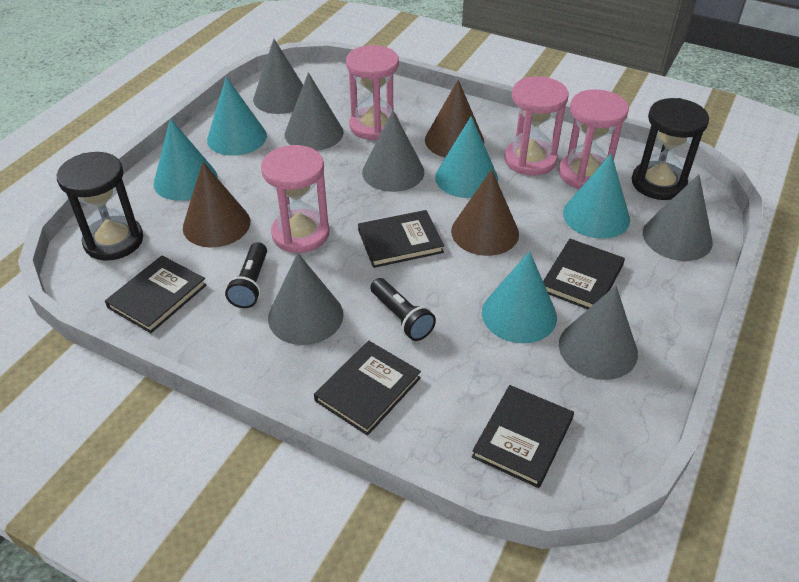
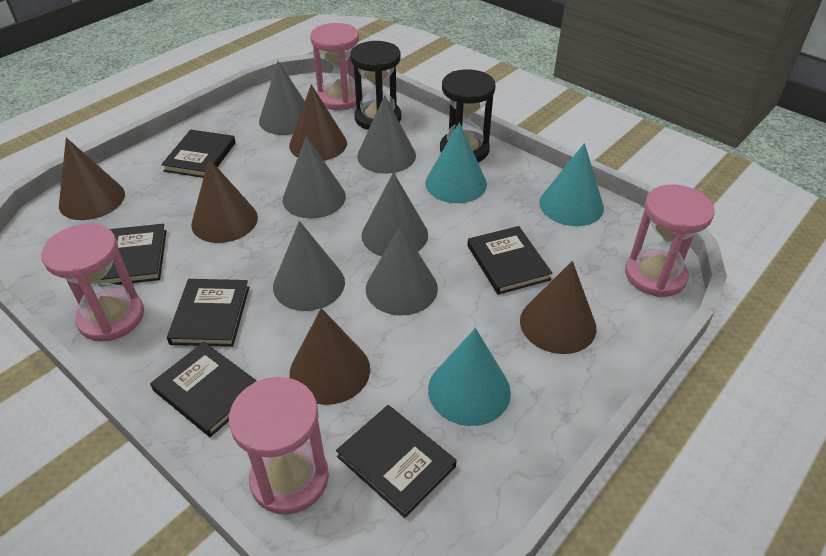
black book: [105,256,207,333] [314,341,421,436] [358,210,444,268] [472,385,574,488] [543,239,625,309] = 5 -> [100,224,166,285] [150,342,257,437] [161,130,236,178] [167,279,249,347] [336,405,457,518] [468,226,552,295] = 6
black flashlight: [225,242,267,308] [370,278,436,341] = 2 -> none = 0
brown cone: [183,162,250,248] [425,80,484,157] [451,169,519,256] = 3 -> [59,138,125,220] [191,159,258,243] [289,84,347,161] [289,308,370,405] [520,261,597,354] = 5
turquoise cone: [153,118,218,201] [207,77,267,156] [435,116,498,198] [482,251,557,343] [563,153,630,239] = 5 -> [425,122,487,203] [428,328,511,426] [539,143,604,226] = 3

